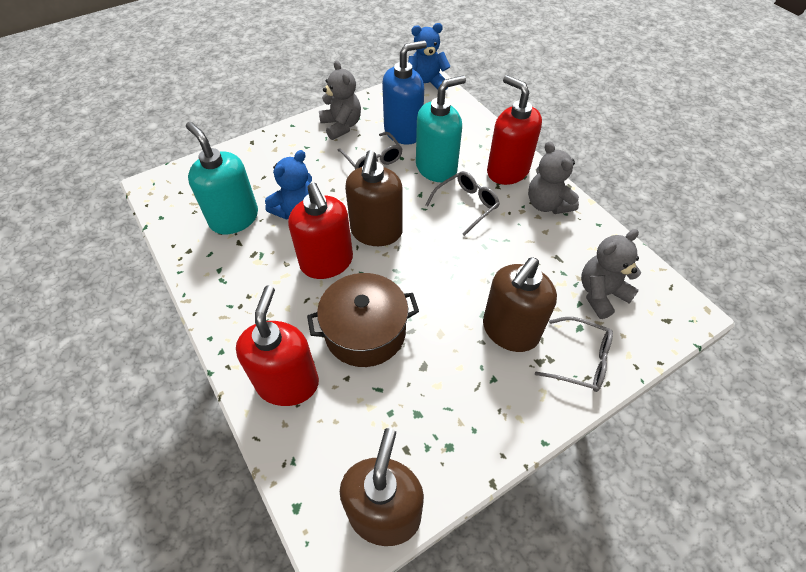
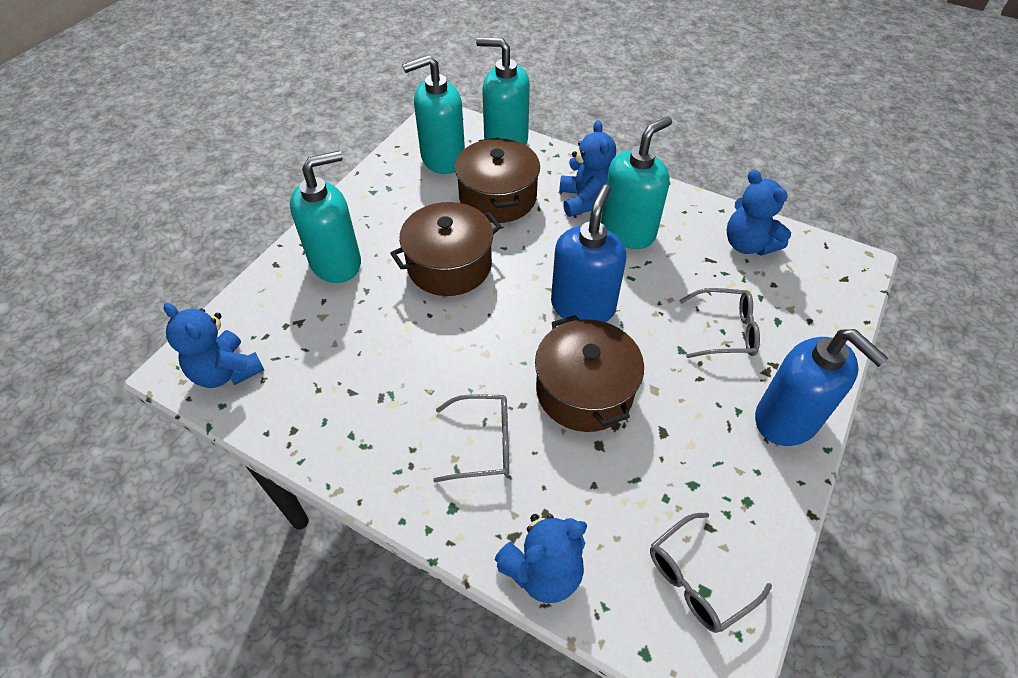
blue soap dispenser: [382,41,427,145] = 1 -> [551,185,626,322] [755,329,889,446] = 2
blue teddy bear: [265,150,312,220] [408,23,451,90] = 2 -> [163,303,264,388] [494,514,587,603] [559,120,616,217] [727,170,791,256] = 4
brown pot: [307,273,419,367] = 1 -> [390,202,502,296] [455,138,540,223] [535,315,644,432] = 3
brown soap dispenser: [340,428,424,546] [345,150,403,246] [483,257,557,352] = 3 -> none = 0
grey teddy bear: [319,60,361,140] [528,141,579,214] [581,229,641,319] = 3 -> none = 0
red soap dispenser: [236,285,319,406] [288,183,353,279] [487,75,542,185] = 3 -> none = 0
turquoise soap dispenser: [186,122,258,234] [416,76,466,182] = 2 -> [290,151,361,283] [402,55,465,174] [476,37,530,145] [601,116,672,249] = 4

